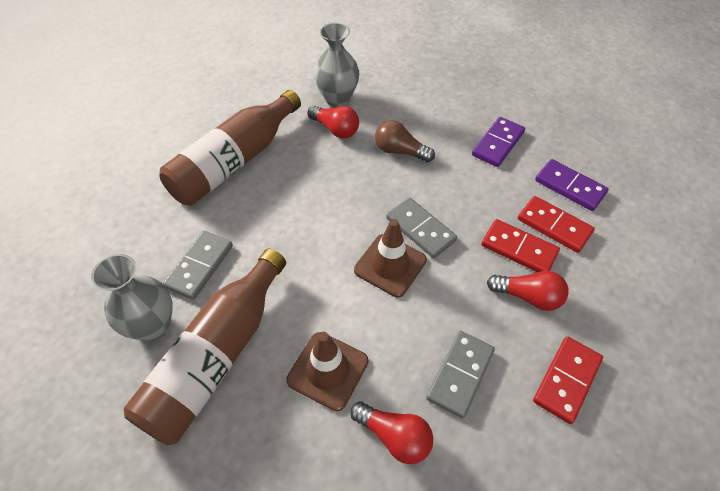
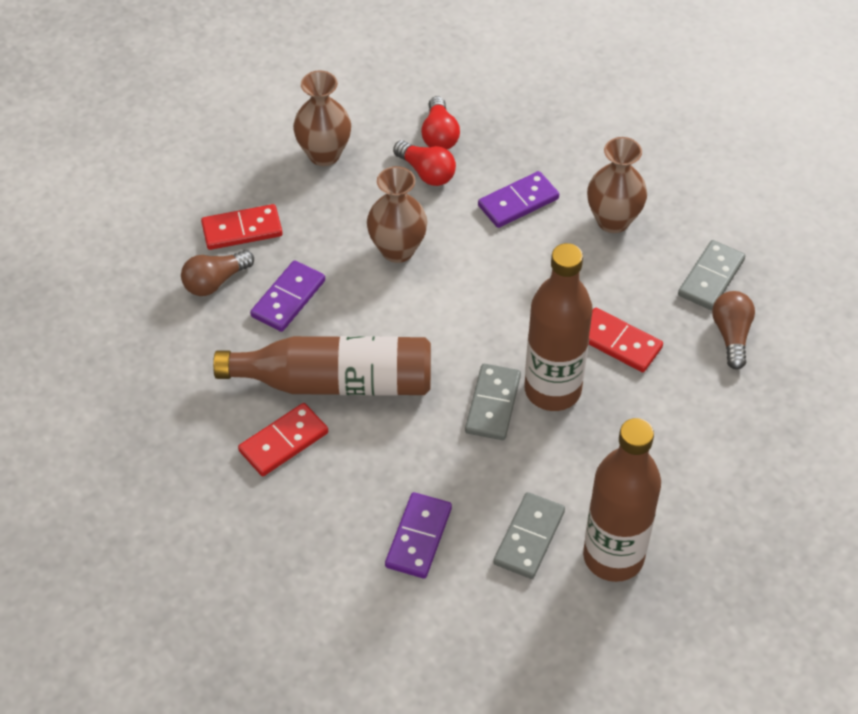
brown bottle: [124,249,286,445] [159,90,301,206] = 2 -> [213,336,431,396] [524,243,593,411] [583,418,661,582] = 3
brown light bulb: [375,120,435,162] = 1 -> [181,250,254,296] [712,291,755,369] = 2
brown traffic cone: [286,332,368,411] [354,219,427,297] = 2 -> none = 0
brown vase: none = 0 -> [293,70,351,166] [367,166,427,263] [587,137,647,233] = 3
grey vase: [91,254,173,341] [314,23,359,107] = 2 -> none = 0
purple domino: [472,117,525,167] [535,159,609,211] = 2 -> [250,260,325,332] [385,492,452,579] [478,171,559,228] = 3
red light bulb: [307,106,359,138] [350,402,433,464] [487,271,569,311] = 3 -> [393,140,456,186] [421,96,460,149] = 2

